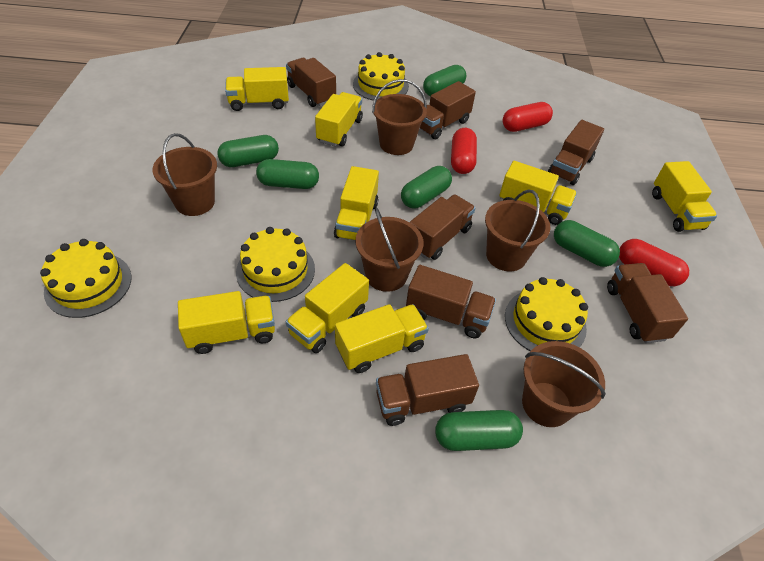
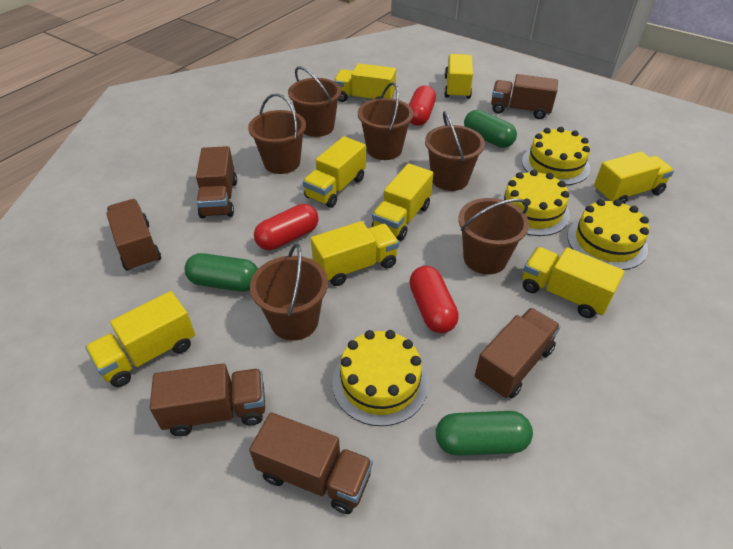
brown bucket: [152,133,217,216] [355,208,423,292] [372,79,427,155] [485,189,550,271] [522,341,606,427] = 5 -> [248,94,306,174] [250,243,328,341] [288,67,341,137] [358,82,414,160] [425,111,485,191] [458,198,529,275] = 6
brown truck: [286,58,336,107] [376,354,479,426] [406,265,496,338] [410,194,475,260] [420,81,476,139] [548,120,604,185] [607,263,688,343] = 7 -> [106,199,161,271] [150,363,265,436] [196,146,237,218] [249,412,373,514] [475,308,561,398] [491,74,558,119] = 6
green capsule: [217,135,279,167] [256,159,319,189] [401,166,452,208] [423,65,466,96] [435,410,523,451] [554,220,620,267] = 6 -> [185,253,258,291] [436,411,533,456] [464,110,517,148] = 3

